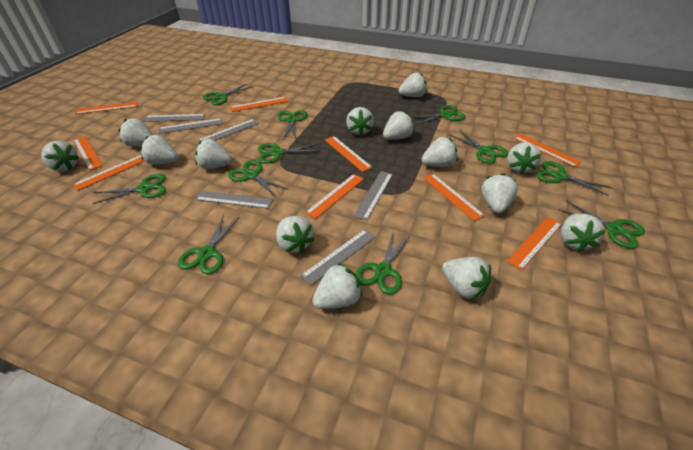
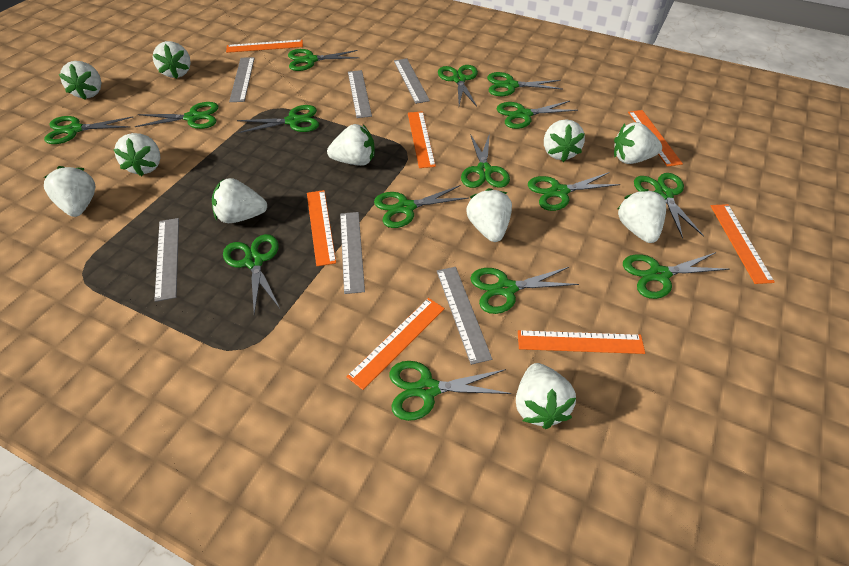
green scissors: [92,174,166,204] [178,215,240,274] [203,83,253,105] [228,160,288,197] [258,143,319,164] [277,110,307,140] [356,233,411,295] [410,105,466,125] [449,130,508,164] [536,161,612,196] [559,200,645,249] = 11 -> [44,116,133,144] [135,102,218,129] [223,234,279,314] [237,105,319,133] [288,49,359,71] [374,185,469,228] [390,361,512,421] [438,65,478,107] [461,133,510,188] [470,267,579,314] [487,72,563,96] [497,101,578,129] [528,172,620,211] [623,252,730,299] [634,173,704,239] = 15
orange ruler: [73,155,145,191] [74,136,103,170] [75,102,138,114] [230,97,288,112] [305,174,364,219] [325,136,372,172] [423,174,485,221] [507,217,562,270] [514,134,582,167] = 9 -> [226,40,303,53] [307,190,336,266] [346,298,445,390] [408,111,436,168] [518,330,645,354] [628,110,683,167] [711,204,775,284] = 7
white strawberry: [41,141,79,172] [118,118,153,147] [140,135,178,165] [195,139,232,169] [276,216,315,253] [312,263,362,309] [346,107,374,136] [383,111,414,140] [399,73,427,97] [421,137,458,167] [442,257,491,300] [481,173,518,213] [507,142,541,174] [561,213,606,252] = 14 -> [44,166,95,217] [59,61,101,99] [113,133,160,176] [153,41,191,79] [212,178,267,223] [327,124,375,166] [466,188,512,242] [516,363,576,429] [544,119,585,162] [614,122,662,164] [618,189,666,243] = 11

